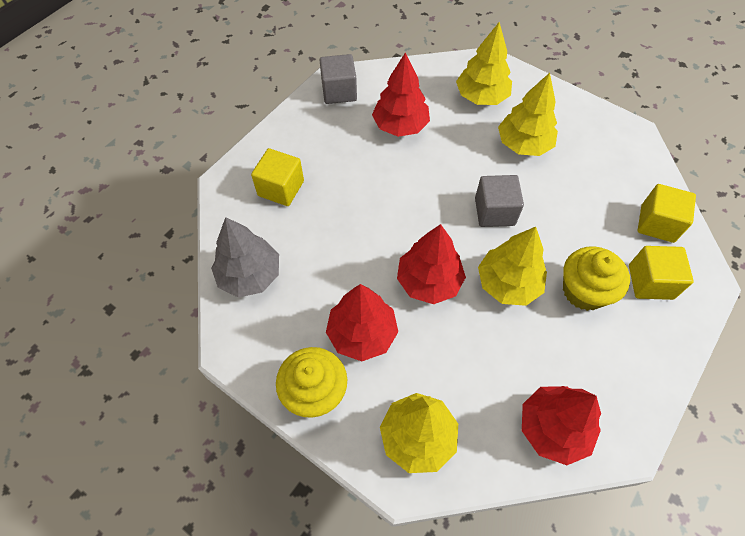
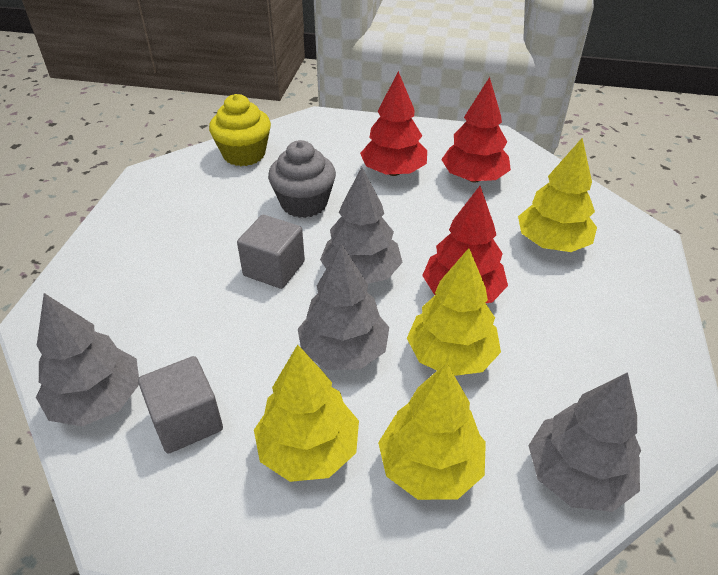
grey cupcake: none = 0 -> [268,140,336,218] = 1
grey tree: [211,217,279,298] = 1 -> [36,293,139,426] [298,243,389,370] [320,167,403,284] [528,372,641,512] = 4
red tree: [326,284,398,361] [372,53,430,137] [397,224,466,304] [522,386,601,465] = 4 -> [360,71,427,176] [422,186,508,303] [441,77,511,182] = 3
yellow cube: [251,148,304,206] [629,246,694,300] [637,184,696,243] = 3 -> none = 0
yellow cupcake: [276,347,347,418] [563,246,630,311] = 2 -> [209,94,271,166] = 1

